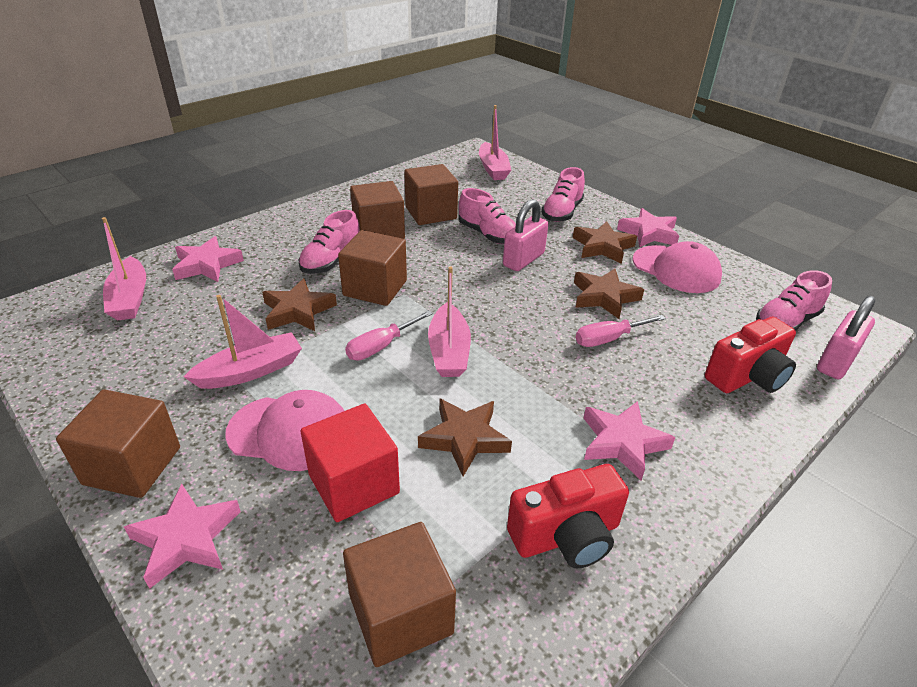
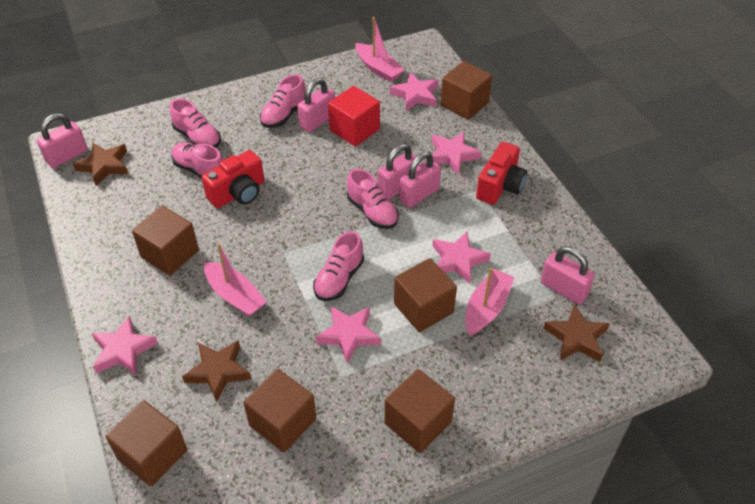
brown cube: [56,389,180,498] [338,230,407,306] [343,522,456,667] [350,181,405,239] [404,164,458,225] = 5 -> [105,400,187,486] [132,206,199,276] [243,369,316,453] [385,369,455,453] [394,258,457,332] [441,61,492,120] = 6
brown star: [262,278,337,331] [418,398,512,476] [573,221,637,264] [574,268,644,319] = 4 -> [73,143,128,186] [182,340,251,402] [543,304,610,362] = 3
pink boat: [102,217,146,320] [184,295,302,389] [428,267,471,377] [479,105,511,180] = 4 -> [204,243,267,316] [355,17,405,82] [465,268,514,335] = 3
pink cap: [225,390,344,471] [632,241,722,293] = 2 -> none = 0
pink padlock: [503,199,548,271] [817,296,875,380] = 2 -> [37,113,88,168] [297,78,335,132] [378,144,419,199] [399,152,441,208] [541,246,595,304] = 5
pink screwdriver: [345,310,433,361] [576,315,666,347] = 2 -> none = 0
pink shoe: [298,210,360,274] [459,188,516,244] [541,167,585,222] [756,270,832,331] = 4 -> [170,98,221,148] [171,142,223,179] [260,74,306,128] [313,231,364,301] [347,168,399,229] = 5
pink star: [124,483,241,589] [172,236,244,282] [584,401,676,481] [617,208,679,247] = 4 -> [92,316,158,375] [316,306,381,364] [390,72,438,111] [432,132,481,175] [432,232,491,284] = 5

